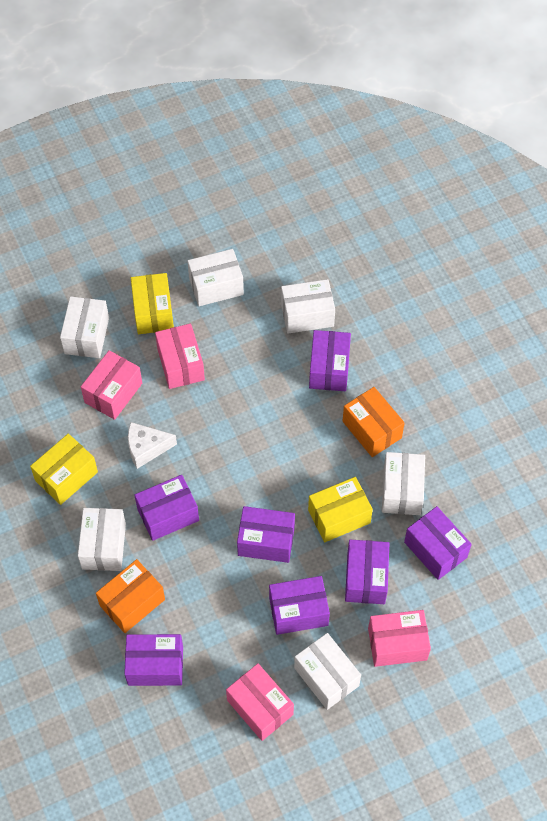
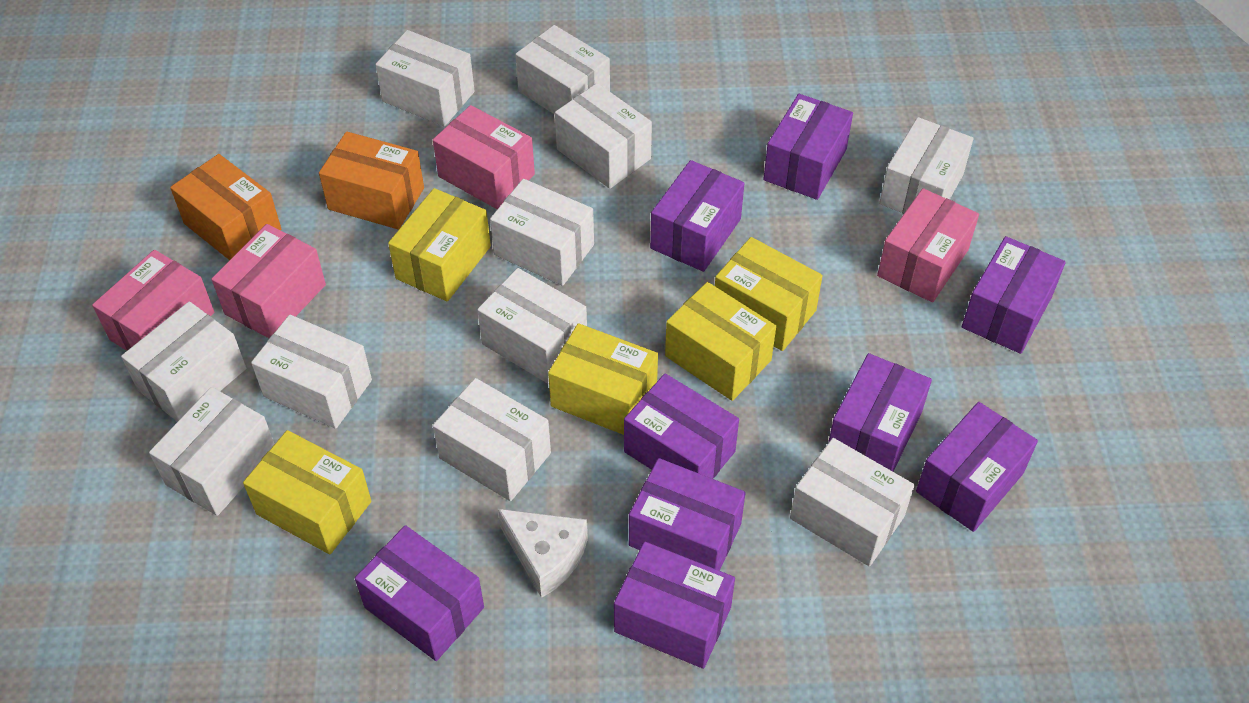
purple box: [124,634,183,686] [134,475,199,541] [237,506,295,563] [269,576,330,635] [309,330,351,391] [345,540,389,604] [404,506,472,580] = 7 -> [355,525,484,661] [614,542,735,669] [624,374,739,479] [629,458,746,571] [650,160,745,272] [763,94,853,200] [828,353,932,472] [916,402,1038,532] [962,236,1066,354] = 9
white box: [60,296,109,358] [78,508,126,571] [187,249,244,306] [281,279,335,334] [294,633,361,710] [382,452,425,515] = 6 -> [121,301,246,422] [149,387,275,516] [251,315,372,429] [375,30,475,126] [433,378,551,501] [477,268,587,384] [490,179,594,286] [515,25,610,114] [555,83,652,189] [790,438,915,566] [879,117,973,214] = 11
yellow box: [30,434,98,505] [131,273,174,334] [308,477,373,542] = 3 -> [243,430,371,554] [388,188,491,302] [548,323,658,435] [665,282,776,401] [715,237,822,351] = 5

